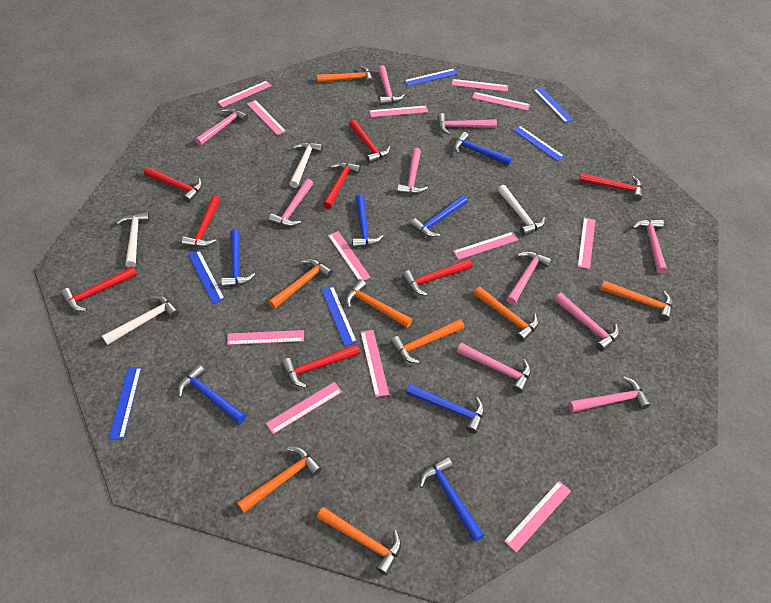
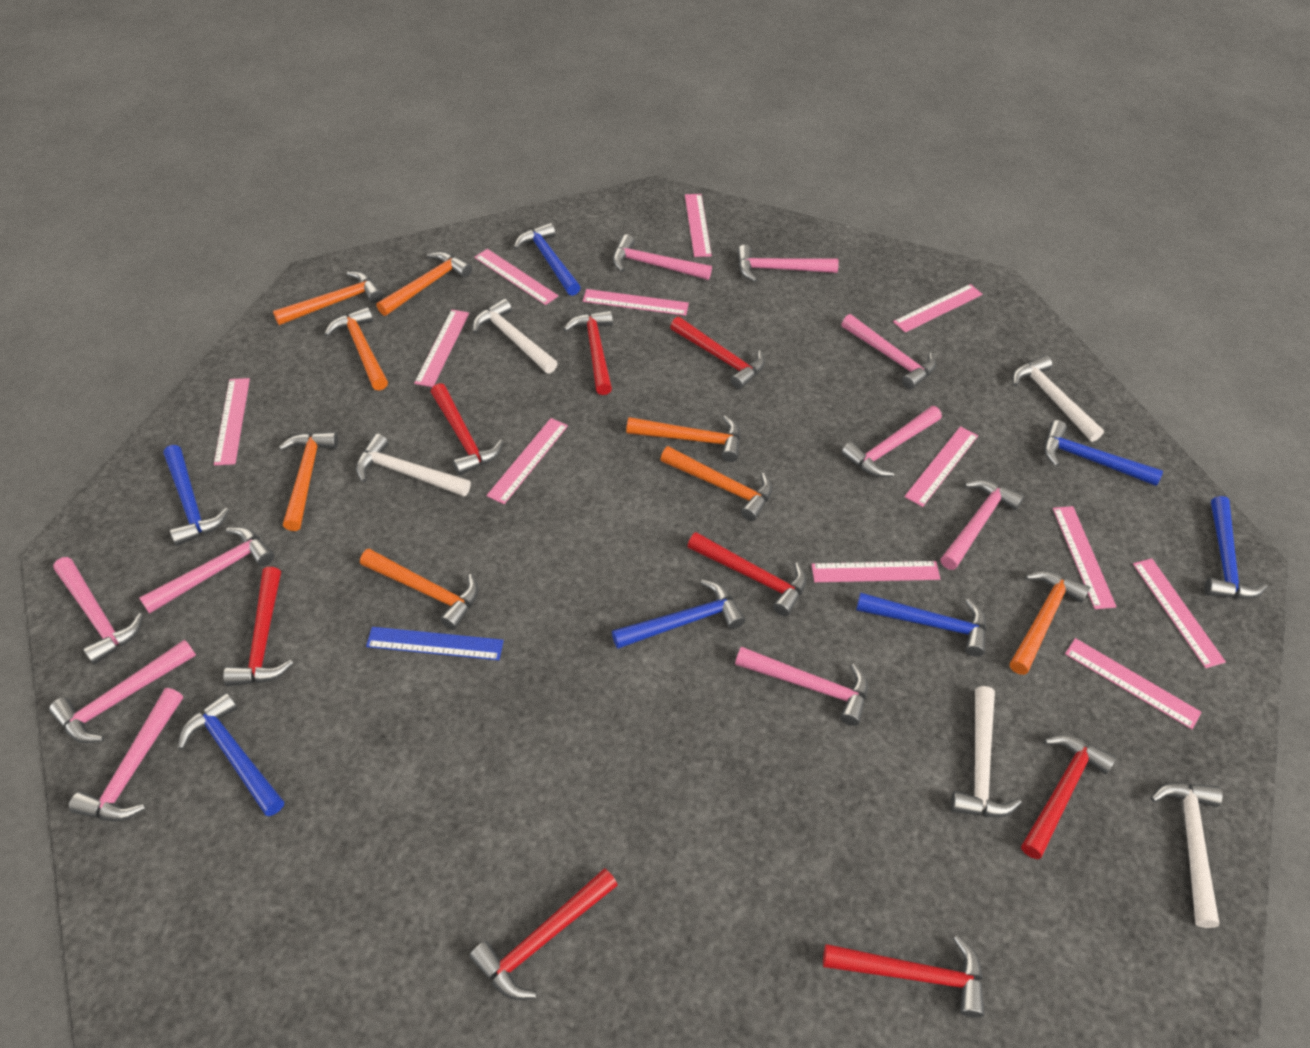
blue ruler: [109,367,142,440] [188,250,225,304] [321,286,357,346] [404,69,458,86] [513,125,564,161] [534,87,574,123] = 6 -> [366,627,504,660] = 1
white hammer: [102,295,179,345] [116,212,150,267] [289,142,323,188] [498,185,545,236] = 4 -> [356,434,471,497] [473,298,558,373] [950,686,1022,817] [1013,355,1104,442] [1151,783,1222,928] = 5

